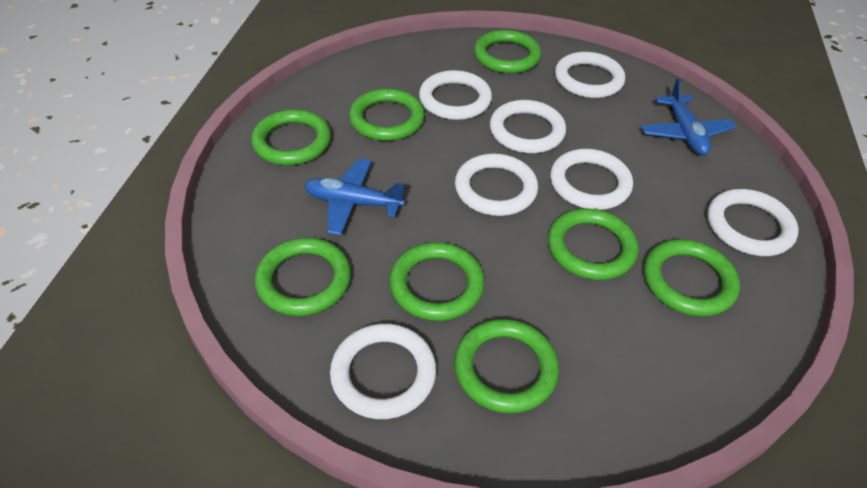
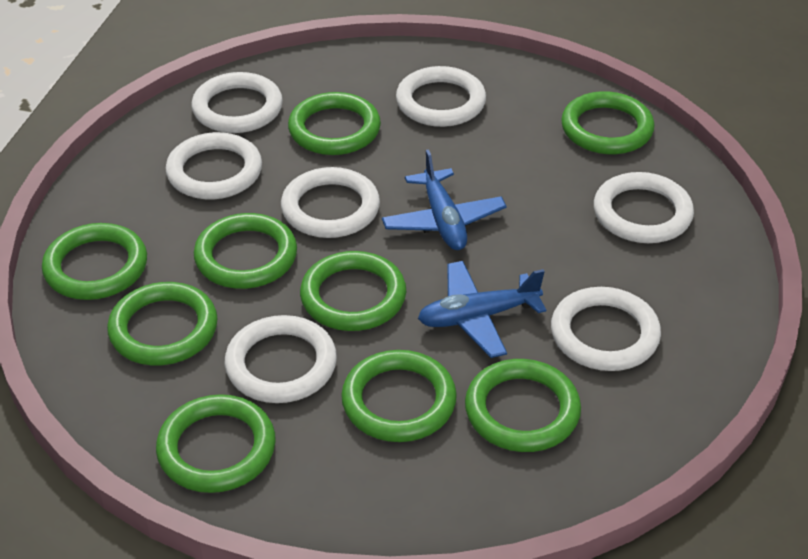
green ring: [251,109,331,165] [255,238,351,316] [349,89,425,141] [389,242,485,321] [454,319,559,413] [474,30,541,74] [548,209,638,280] [644,239,740,317] = 8 -> [42,223,147,300] [107,282,218,365] [156,394,276,493] [194,213,297,289] [288,92,381,155] [300,251,406,331] [341,350,457,442] [465,359,581,452] [561,91,655,154] = 9

